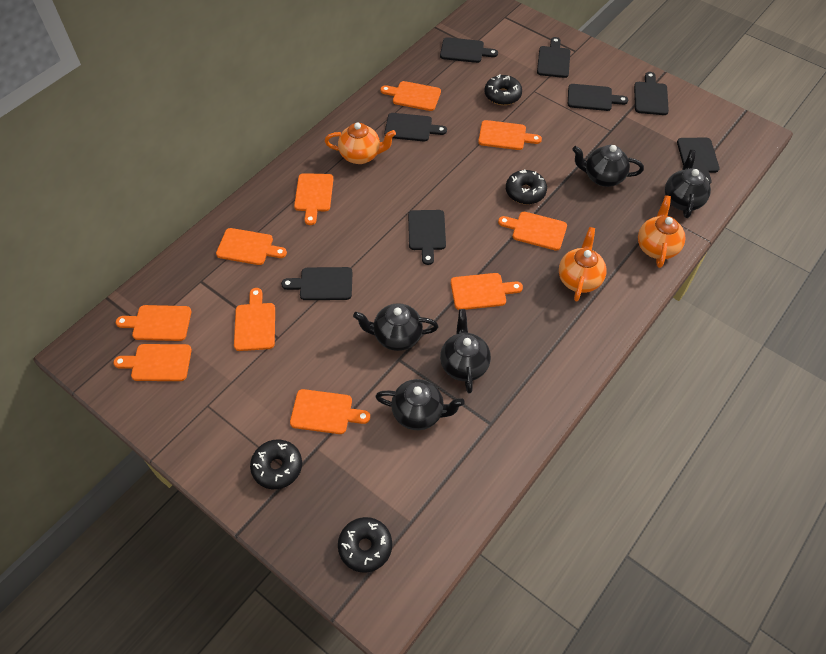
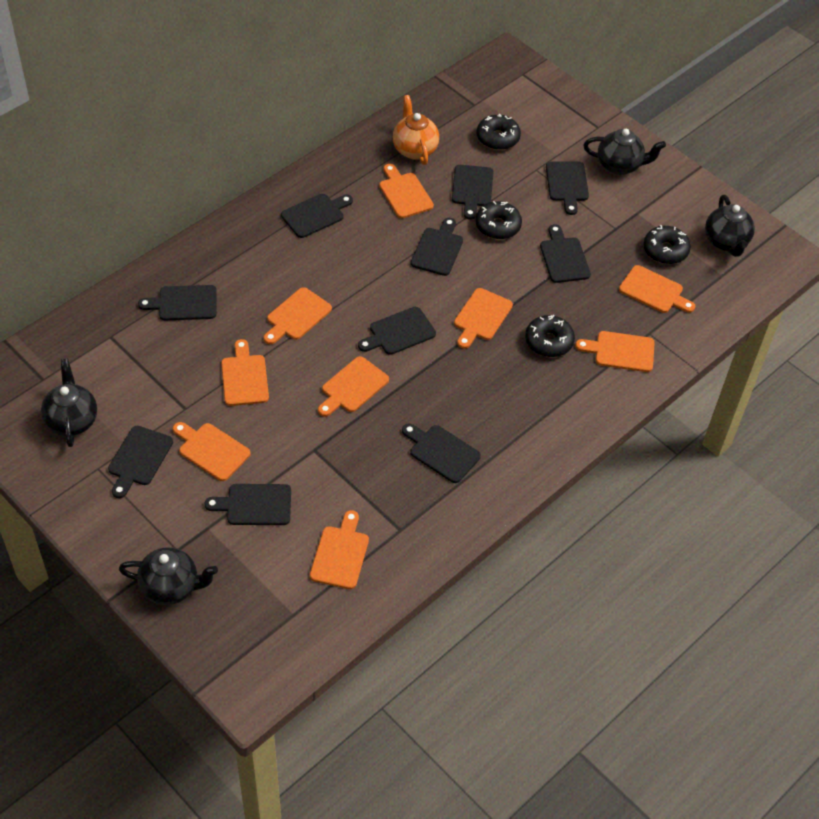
black cutting board: [281,267,352,300] [384,113,447,141] [408,210,446,265] [440,37,498,63] [537,37,570,78] [568,84,628,111] [634,72,669,115] [677,138,720,184] = 8 -> [108,426,173,498] [138,285,217,320] [204,484,291,525] [281,194,353,238] [358,307,436,355] [402,423,481,483] [411,218,463,276] [452,165,494,220] [540,224,591,283] [546,161,589,215] = 10
black teapot: [353,303,438,351] [375,379,465,430] [440,309,491,394] [572,145,644,187] [665,150,711,218] = 5 -> [41,359,97,447] [119,547,218,605] [584,129,666,175] [705,195,755,257] = 4
orange cutting board: [113,344,192,381] [116,305,191,341] [216,228,287,265] [234,288,275,351] [290,389,370,434] [294,173,333,225] [380,81,441,111] [451,273,523,310] [478,120,542,150] [498,212,567,251] = 10 -> [173,422,251,481] [221,339,269,406] [263,287,332,345] [310,510,369,589] [318,356,389,417] [379,164,434,218] [454,288,513,349] [575,331,655,372] [619,265,695,313] = 9
orange teapot: [325,123,396,164] [559,227,607,302] [638,195,685,268] = 3 -> [392,95,439,165] = 1

